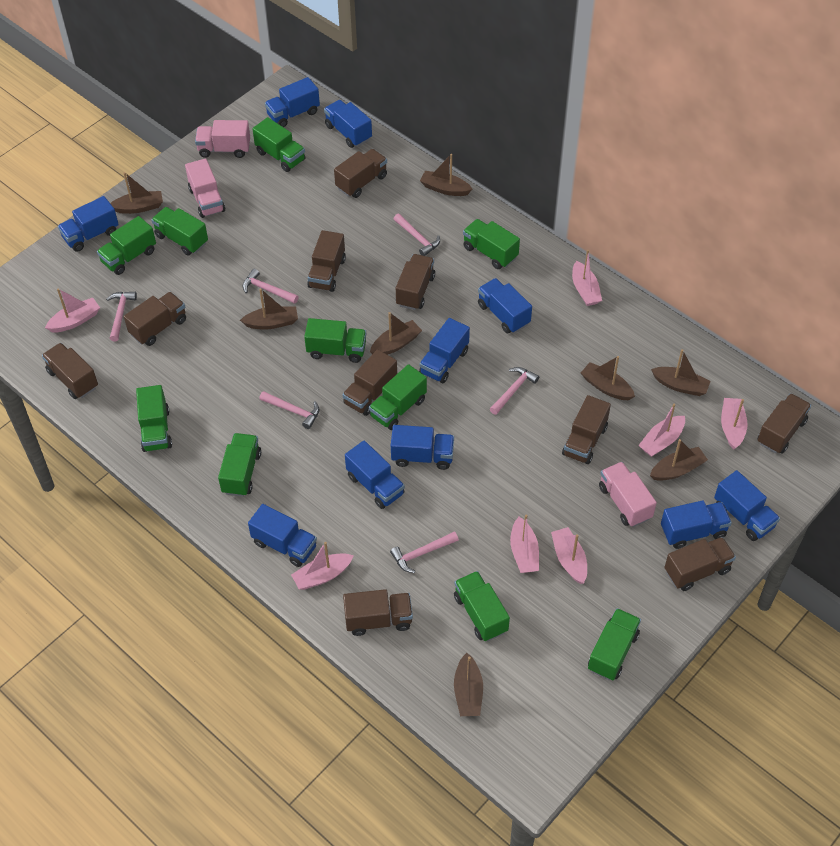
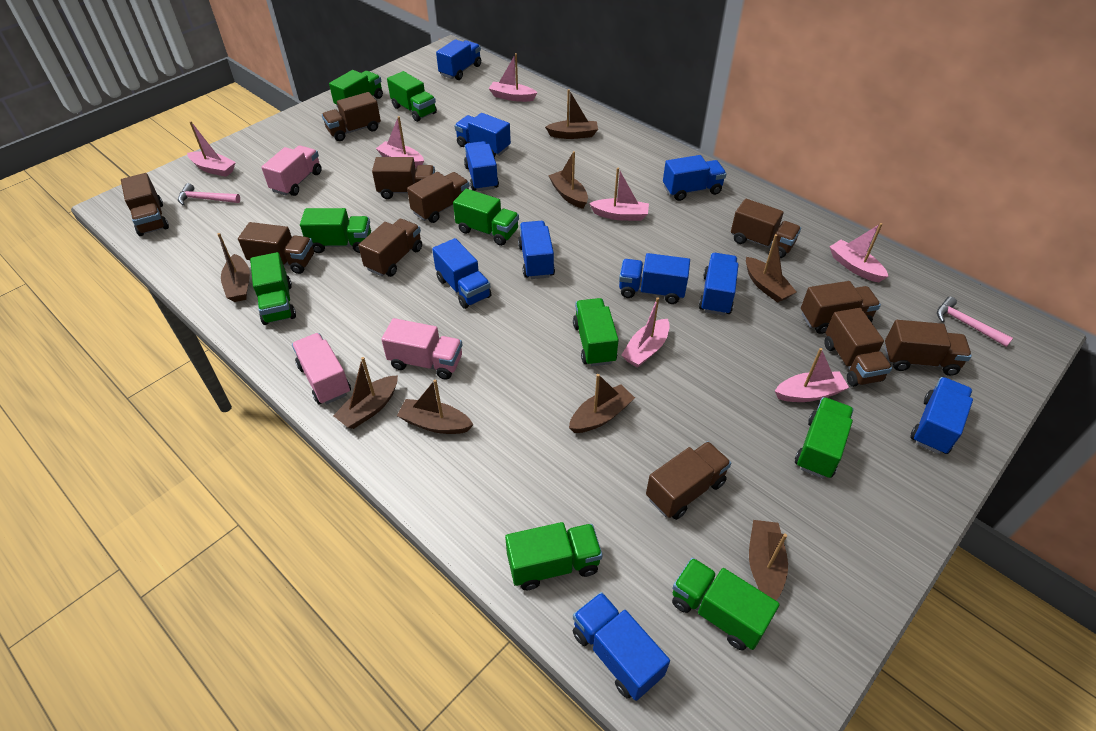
brown truck: [42,343,98,399] [124,292,186,346] [307,230,346,292] [334,149,387,198] [342,349,397,416] [343,589,413,636] [396,254,435,310] [562,395,611,464] [665,537,736,591] [758,393,811,454] = 10 -> [121,173,169,236] [238,222,314,274] [322,92,381,141] [358,219,422,277] [372,157,435,199] [407,172,470,223] [646,441,731,520] [731,198,801,258] [801,281,881,334] [824,308,892,387] [885,320,972,376] = 11
green truck: [97,216,156,275] [136,385,172,452] [151,207,208,255] [218,433,261,497] [253,117,305,172] [304,318,366,363] [369,364,427,430] [454,571,510,641] [463,219,520,269] [588,608,641,680] = 10 -> [250,252,296,325] [300,208,371,253] [329,70,383,108] [387,71,437,122] [453,189,519,246] [505,522,602,590] [573,298,619,366] [672,558,780,650] [795,397,854,479] = 9
pink hammer: [106,292,137,342] [243,269,299,304] [259,391,320,429] [390,531,459,573] [394,214,440,256] [490,367,539,415] = 6 -> [178,183,240,205] [937,297,1013,347] = 2

